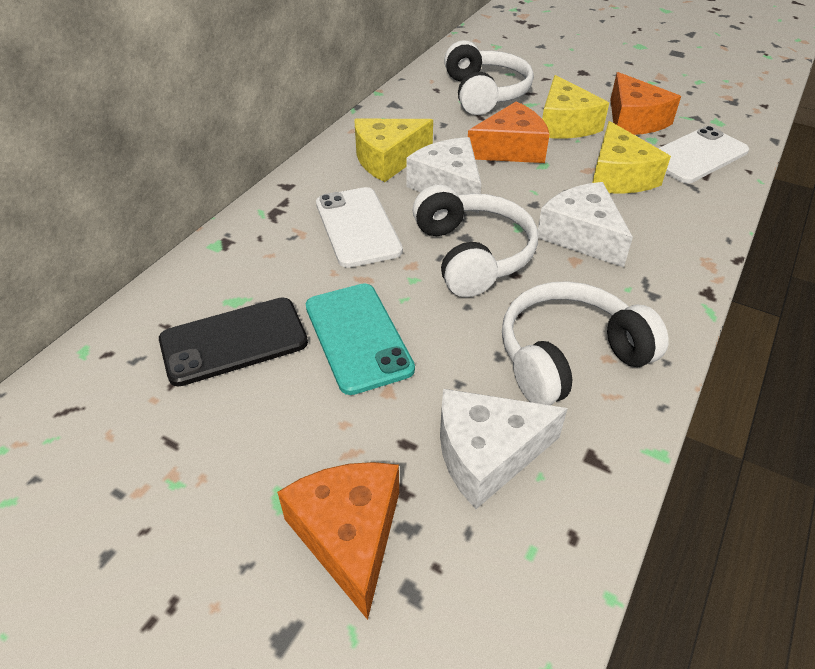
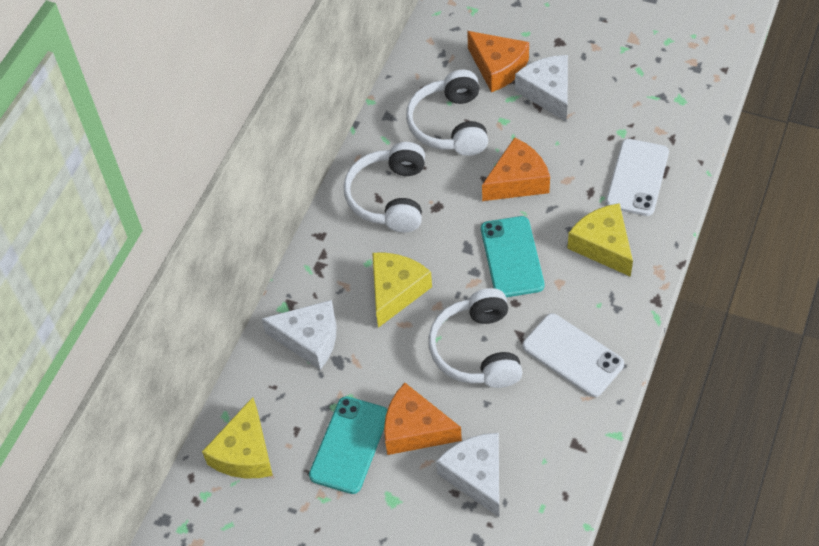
black phone: [159,298,308,387] = 1 -> none = 0
turquoise phone: [306,284,415,395] = 1 -> [309,396,387,494] [481,216,544,297] = 2

